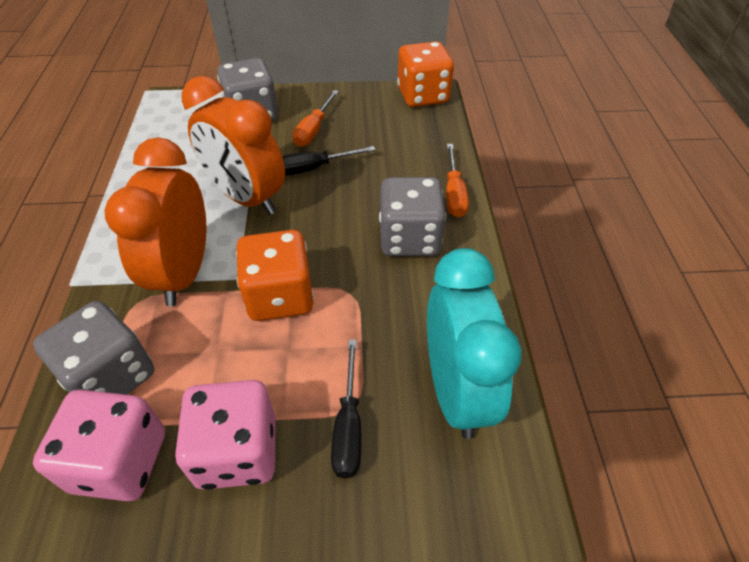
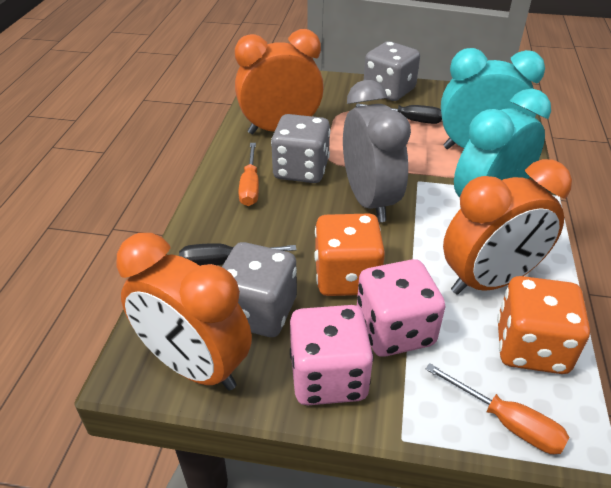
grey clock: none = 0 -> [343,80,411,222] = 1
orange clock: [104,137,206,306] [182,76,285,215] = 2 -> [116,233,252,391] [235,29,324,134] [443,159,572,295] = 3
turquoise clock: [427,248,522,439] = 1 -> [441,48,545,149] [454,89,551,198] = 2

